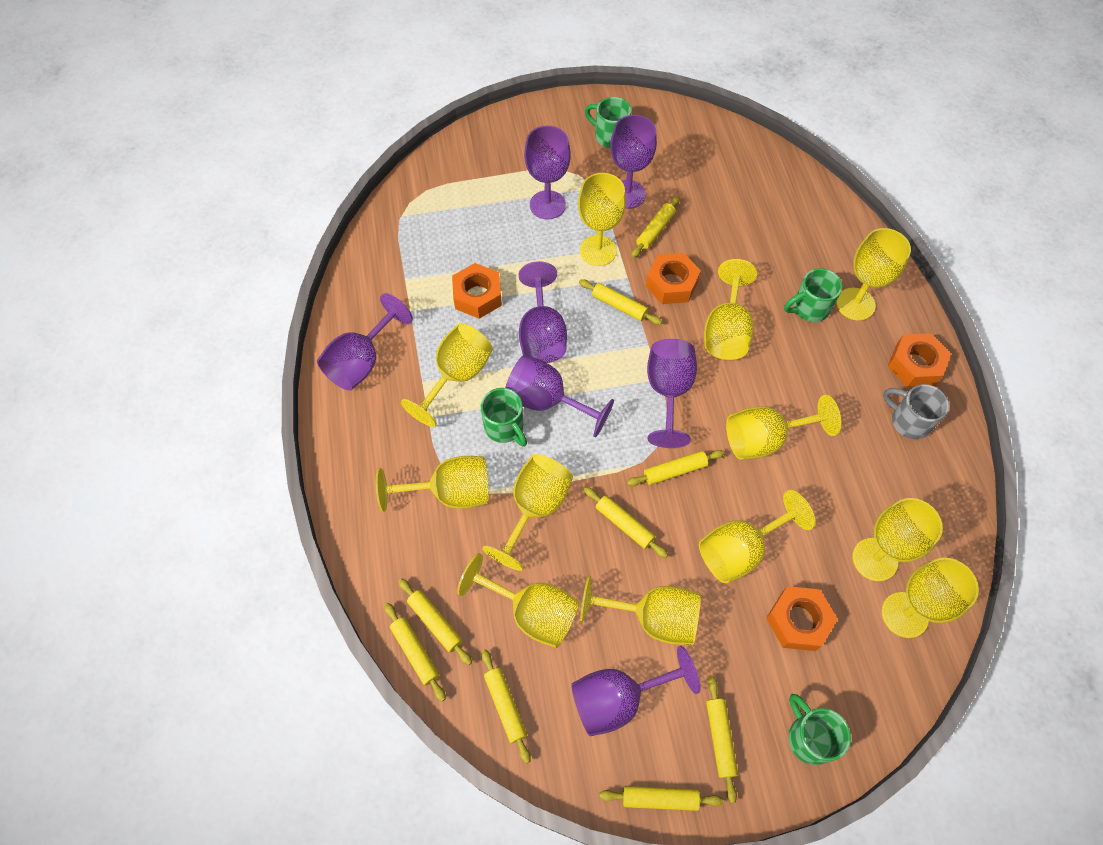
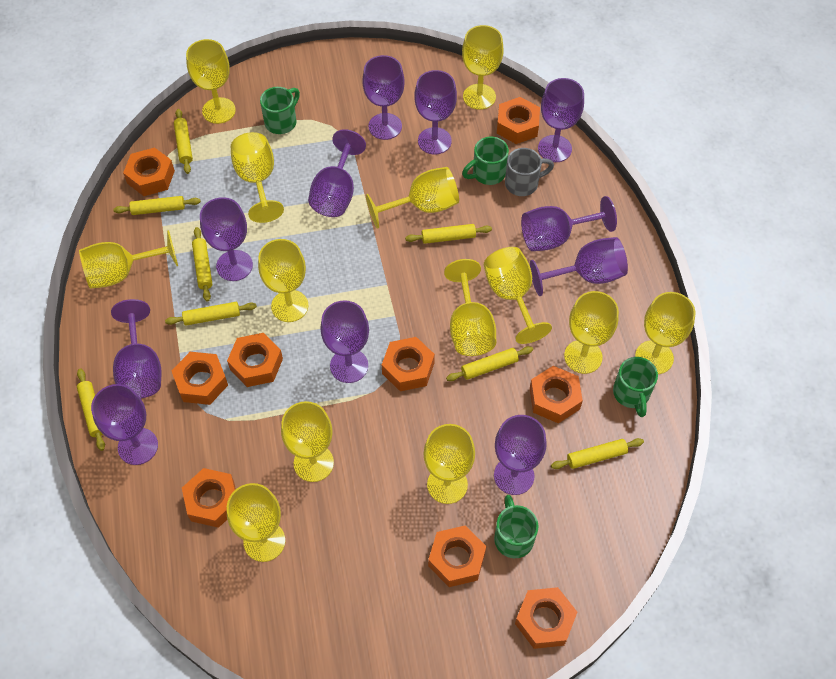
orange nut: [452,263,502,319] [645,253,701,304] [766,586,838,651] [888,333,951,387] = 4 -> [123,147,175,196] [172,352,228,405] [182,468,236,528] [227,333,283,387] [382,337,435,391] [428,525,486,587] [497,97,540,144] [515,587,577,649] [530,366,583,423] = 9
purple goblet: [317,293,413,391] [505,355,614,438] [519,261,567,363] [524,126,571,220] [571,646,700,736] [611,115,657,209] [647,339,697,448] = 7 -> [91,384,158,465] [111,299,161,398] [200,197,253,281] [308,129,366,217] [320,301,369,383] [362,55,405,140] [415,70,457,155] [494,415,547,495] [521,196,617,251] [530,237,628,296] [538,78,584,162] = 11
yellow goblet: [376,456,489,512] [401,323,493,427] [457,553,579,648] [482,454,573,571] [578,173,626,266] [580,575,701,645] [699,490,816,583] [704,259,757,360] [726,395,841,460] [836,228,911,321] [853,498,943,581] [882,558,979,638] = 12 -> [79,230,178,289] [186,39,236,124] [227,483,285,562] [231,132,284,223] [258,239,308,322] [281,401,334,482] [366,167,459,229] [424,424,475,504] [444,259,496,356] [462,25,504,110] [484,247,552,344] [564,291,619,374] [635,292,695,374] = 13
yellow rolling pin: [384,603,446,701] [398,578,472,665] [481,649,531,764] [579,279,662,325] [584,487,668,558] [599,786,723,811] [627,450,725,486] [631,196,680,258] [706,676,738,803] = 9 -> [77,368,105,451] [113,196,201,215] [165,302,257,325] [174,109,193,174] [192,227,212,302] [405,224,492,244] [446,346,533,381] [551,438,644,469] = 8

